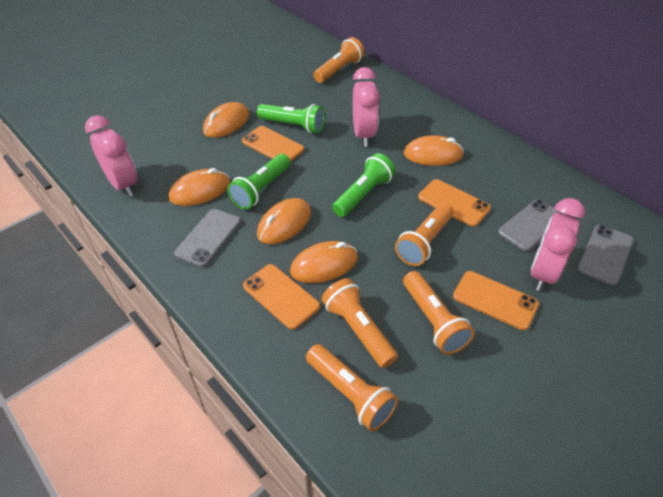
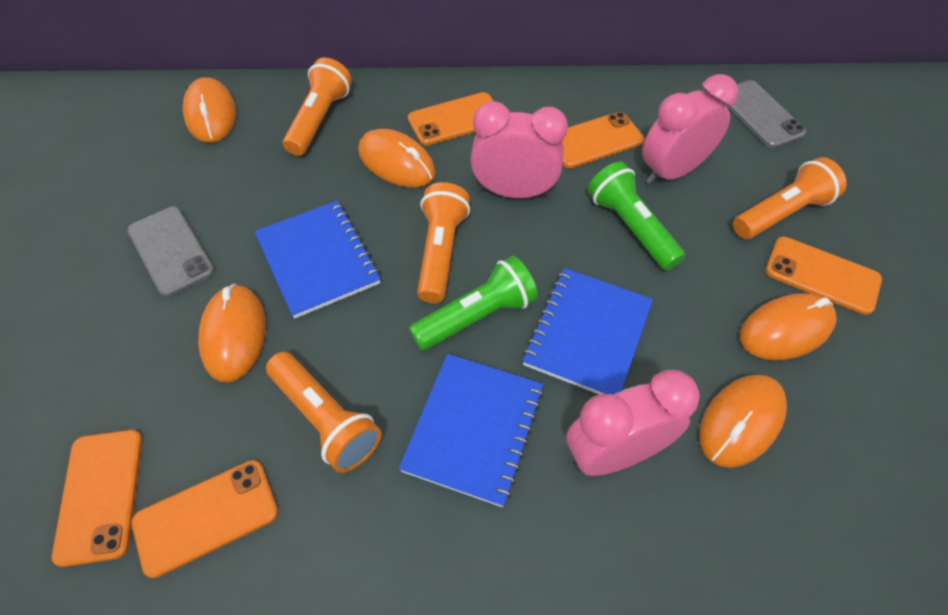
blue notebook: none = 0 -> [254,200,381,319] [399,354,544,507] [523,268,653,394] = 3
green flashlight: [227,154,290,209] [257,104,325,134] [332,153,396,217] = 3 -> [409,256,538,350] [588,161,685,270] = 2
grey phone: [174,209,241,267] [498,199,561,251] [578,225,634,285] = 3 -> [127,207,215,297] [721,80,806,148] = 2
orange flashlight: [306,344,398,432] [313,37,365,83] [322,278,398,368] [395,202,454,266] [403,271,475,354] = 5 -> [266,352,382,473] [283,57,352,156] [417,182,470,303] [733,157,846,239] = 4
orange phone: [242,126,304,162] [243,264,320,330] [418,179,491,227] [453,271,539,330] = 4 -> [52,430,142,567] [132,460,278,578] [408,92,493,146] [562,112,644,168] [766,237,882,315] = 5

